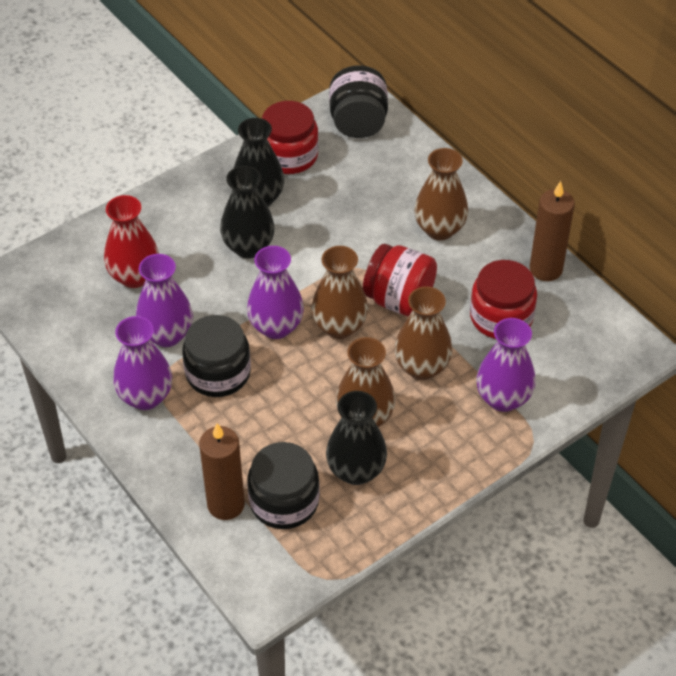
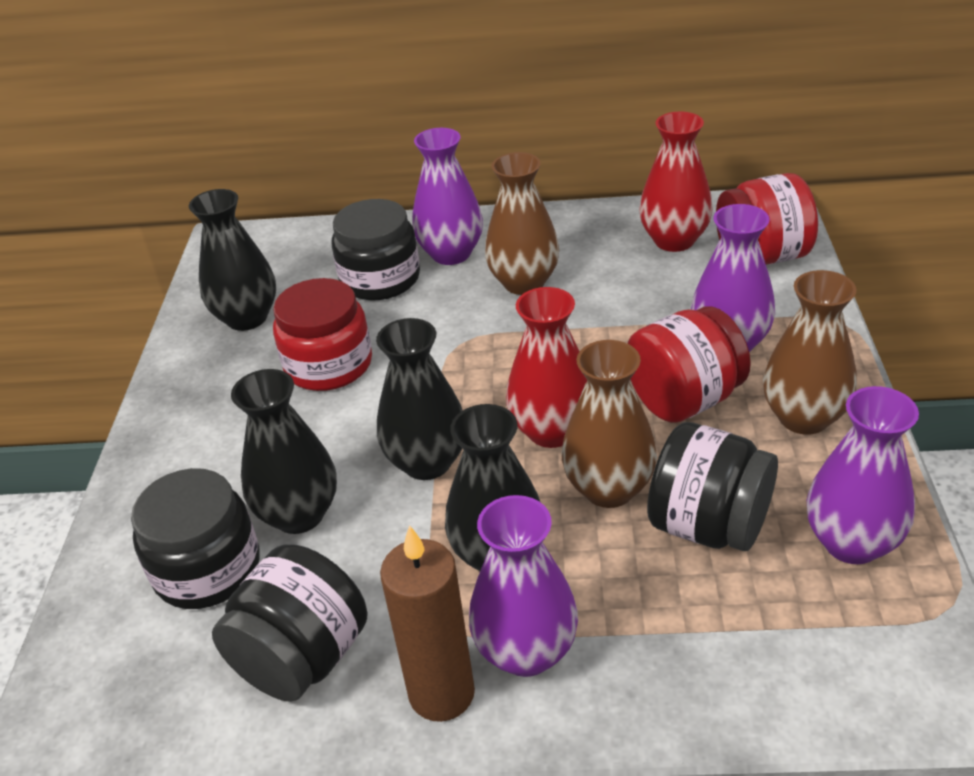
black jar: [182,315,251,397] [247,442,320,529] [329,65,388,138] = 3 -> [131,468,260,609] [212,545,368,702] [331,199,420,300] [647,422,778,551] = 4
black vase: [220,166,275,258] [233,118,284,207] [326,391,387,485] = 3 -> [189,189,276,331] [231,369,337,534] [376,318,463,480] [445,404,540,571] = 4
brown candle: [199,423,245,520] [530,181,575,281] = 2 -> [380,525,475,722] = 1
brown vase: [311,246,368,339] [336,337,395,427] [394,286,453,380] [414,148,468,240] = 4 -> [485,152,559,295] [562,340,657,508] [763,270,857,435] = 3
red vase: [104,195,159,288] = 1 -> [506,287,587,448] [639,112,713,252] = 2

